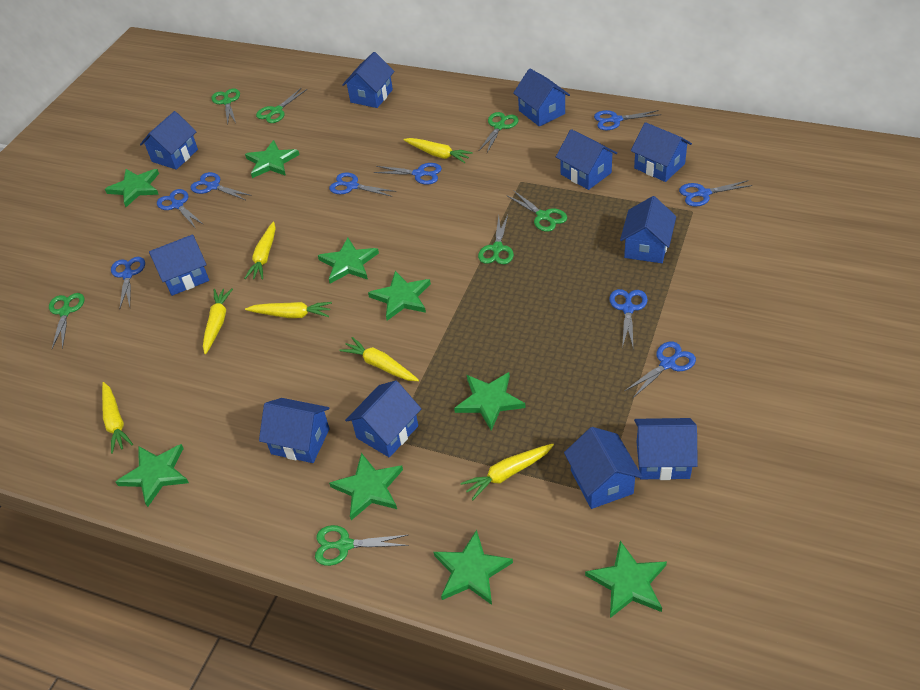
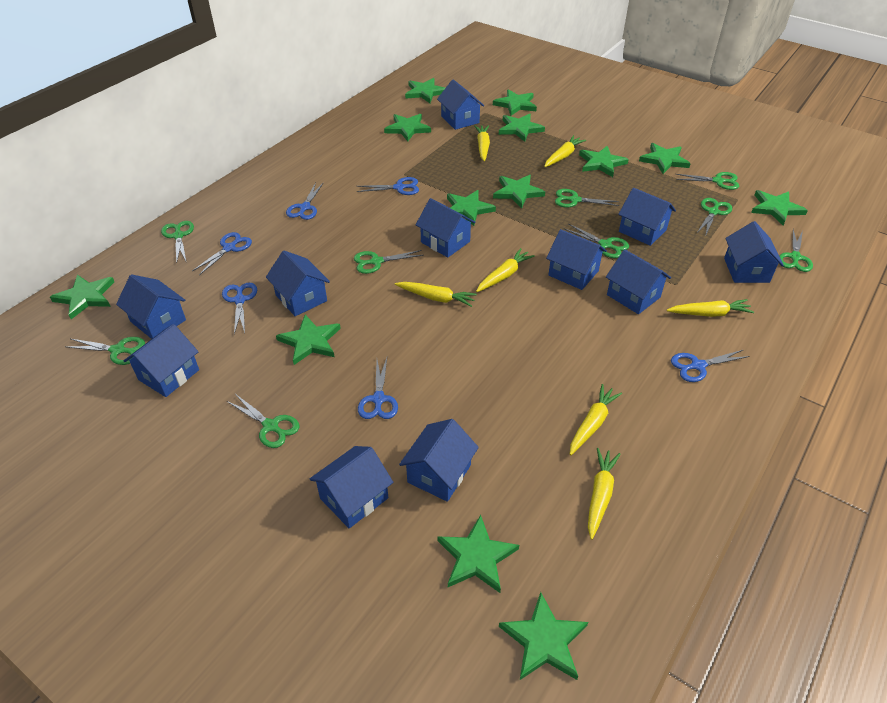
blue scissors: [111,257,145,308] [157,189,204,227] [191,172,252,200] [329,172,396,197] [374,163,442,184] [594,110,661,130] [609,289,648,348] [625,342,696,398] [679,180,753,207] = 9 -> [192,232,252,275] [222,283,257,334] [286,182,324,220] [357,177,419,195] [358,358,398,419] [671,350,750,382] = 6
green scissors: [49,293,84,349] [212,89,240,124] [256,88,307,123] [315,525,409,566] [478,215,514,264] [479,112,519,153] [506,190,567,232] = 7 -> [67,337,145,365] [161,221,194,263] [227,394,299,448] [354,250,424,274] [555,189,619,208] [565,223,629,258] [676,172,739,190] [697,198,732,237] [779,229,813,272] = 9
green star: [105,169,159,207] [116,444,189,507] [245,140,299,178] [318,238,379,284] [329,453,403,520] [368,271,431,321] [434,530,513,605] [454,372,526,431] [585,541,667,618] = 9 -> [50,274,114,319] [276,315,341,365] [384,114,431,142] [405,78,445,103] [437,515,519,593] [447,190,496,226] [493,89,537,116] [493,175,545,209] [499,114,545,142] [499,592,588,680] [579,146,629,177] [639,143,691,174] [751,190,808,225] = 13

